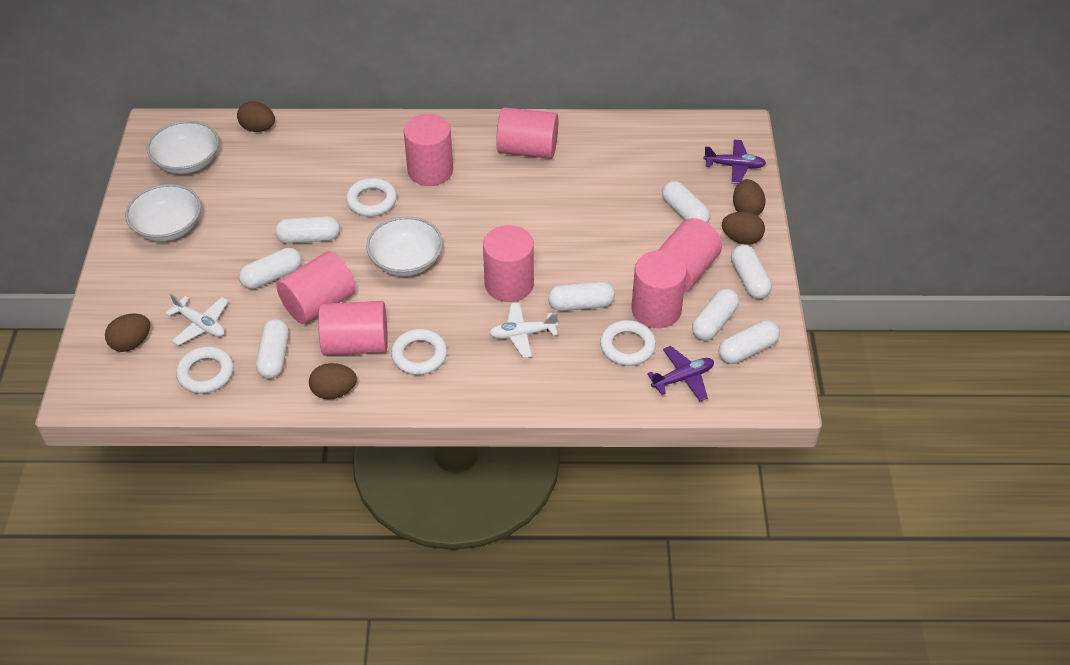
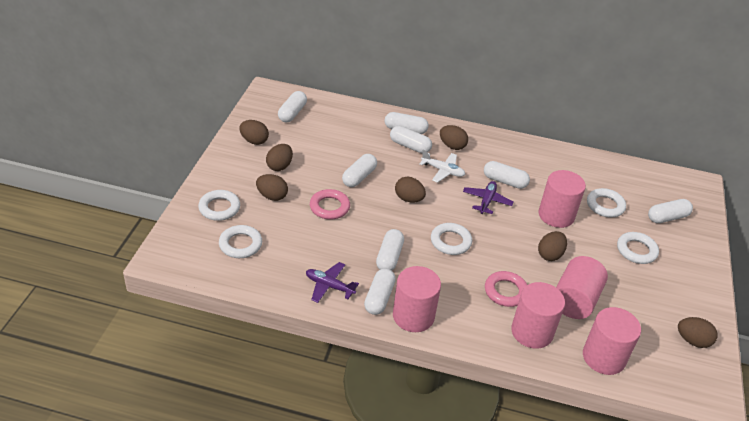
brown egg: [105,314,150,352] [237,101,275,132] [309,363,357,399] [722,211,765,244] [733,179,766,215] = 5 -> [239,120,269,145] [256,174,288,201] [266,144,293,171] [395,176,426,203] [440,125,468,150] [538,231,567,261] [678,317,717,348] = 7
pink cylinder: [276,251,356,324] [318,301,388,356] [404,114,453,186] [483,225,534,302] [496,107,558,159] [631,250,687,328] [658,218,722,292] = 7 -> [393,266,441,332] [511,282,565,349] [539,170,586,228] [556,256,608,319] [583,307,641,375] = 5
pink ring: none = 0 -> [310,189,350,220] [485,271,527,307] = 2
white bowl: [125,184,201,242] [147,121,219,174] [366,217,443,276] = 3 -> none = 0
white plane: [165,293,228,346] [489,302,558,358] = 2 -> [420,149,465,183] = 1
white ring: [176,346,234,394] [346,178,397,217] [391,329,447,375] [600,320,656,366] = 4 -> [198,190,240,221] [219,225,262,258] [431,223,472,255] [587,188,626,217] [617,232,659,264] = 5

